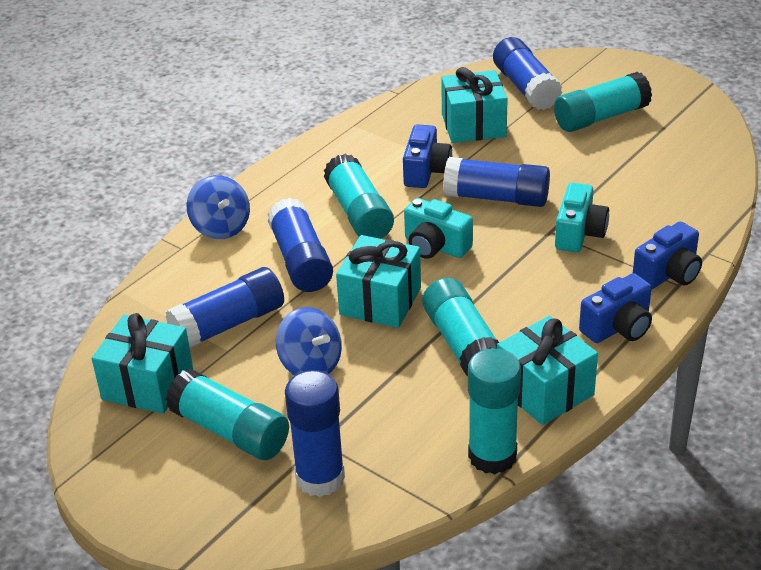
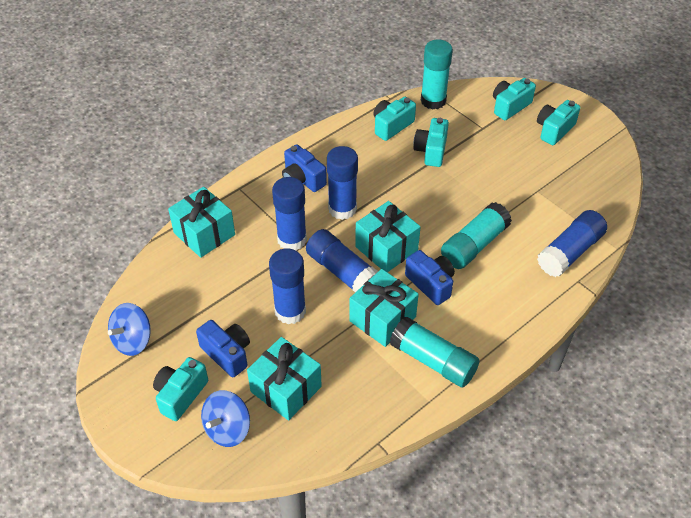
turquoise camera: [404,198,473,259] [555,183,609,252] = 2 -> [153,357,208,421] [373,97,416,141] [413,118,449,167] [493,78,536,120] [537,100,580,145] = 5
turquoise glue stick: [166,369,289,460] [324,154,394,239] [422,278,499,376] [468,348,521,474] [554,72,652,132] = 5 -> [390,317,479,387] [421,39,453,109] [441,202,512,269] = 3

